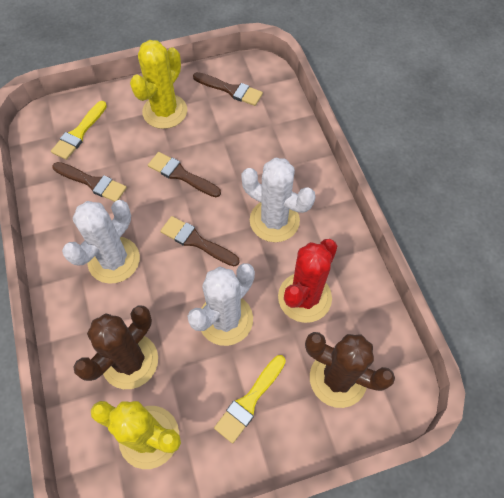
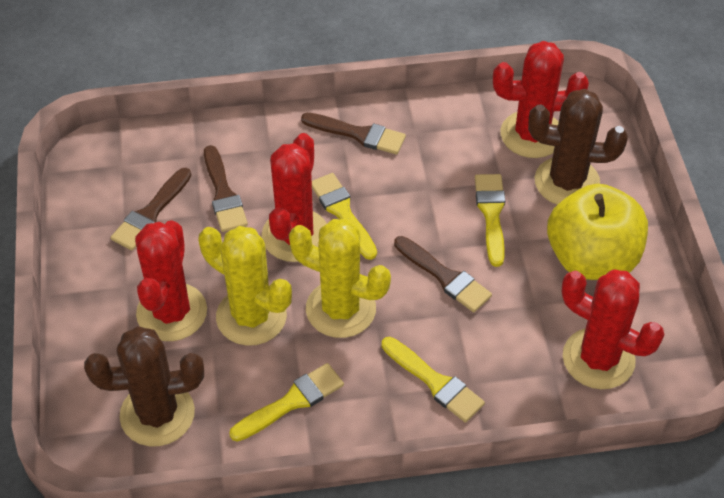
red cactus: [278,239,337,323] = 1 -> [135,220,207,341] [262,133,327,262] [493,41,589,158] [562,270,665,389] = 4
white cactus: [62,200,140,284] [187,263,255,346] [241,158,316,242] = 3 -> none = 0
yellow apple: none = 0 -> [547,184,648,280] = 1
yellow brush: [51,101,107,160] [214,355,286,443] = 2 -> [229,363,344,442] [312,173,377,260] [382,337,485,422] [475,174,505,267] = 4

